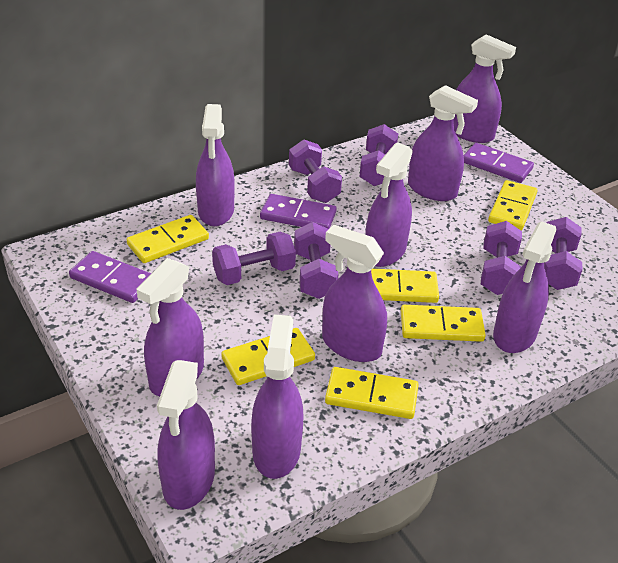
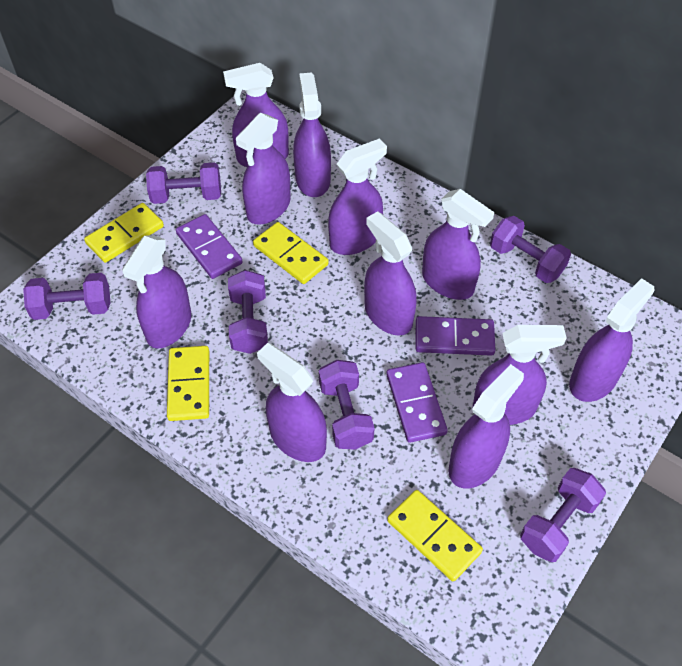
purple spray bottle: [136,258,204,396] [157,360,215,510] [196,104,235,226] [251,314,303,479] [322,225,387,362] [365,142,413,267] [408,85,478,201] [453,34,516,143] [493,221,557,353] = 9 -> [122,235,191,348] [223,63,289,167] [236,113,291,225] [257,343,327,462] [293,72,331,197] [328,138,387,255] [364,211,417,336] [422,189,494,300] [448,364,524,489] [473,325,567,425] [569,278,654,402] = 11
yellow domino: [127,215,209,263] [221,328,315,385] [325,367,419,419] [371,269,439,303] [401,305,486,342] [488,180,537,231] = 6 -> [84,203,164,263] [167,346,209,421] [253,222,329,284] [387,490,483,581] = 4

